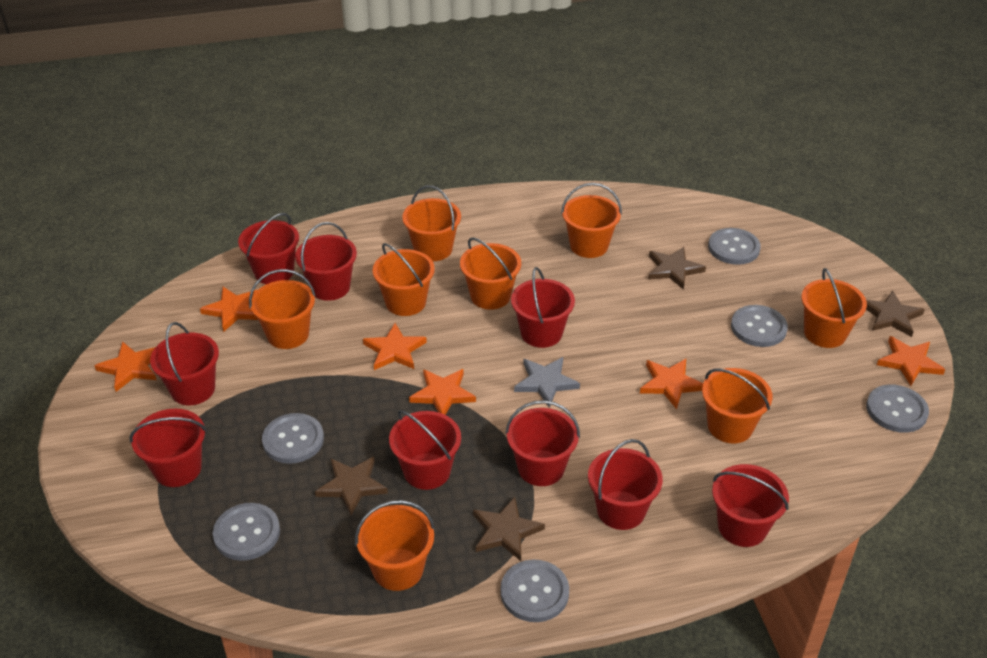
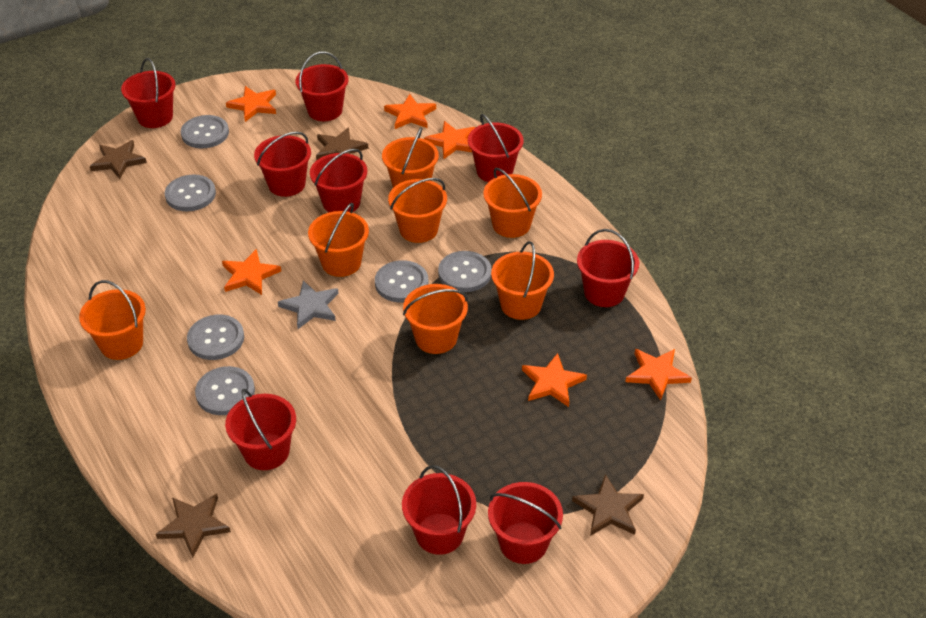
orange bucket: [249,269,316,349] [355,500,435,591] [372,243,435,316] [402,185,461,261] [460,237,521,310] [561,183,622,258] [702,368,773,444] [801,268,867,348] = 8 -> [79,280,146,360] [308,203,369,277] [382,127,439,188] [388,178,447,243] [403,284,468,354] [483,168,542,238] [491,241,554,320] = 7

